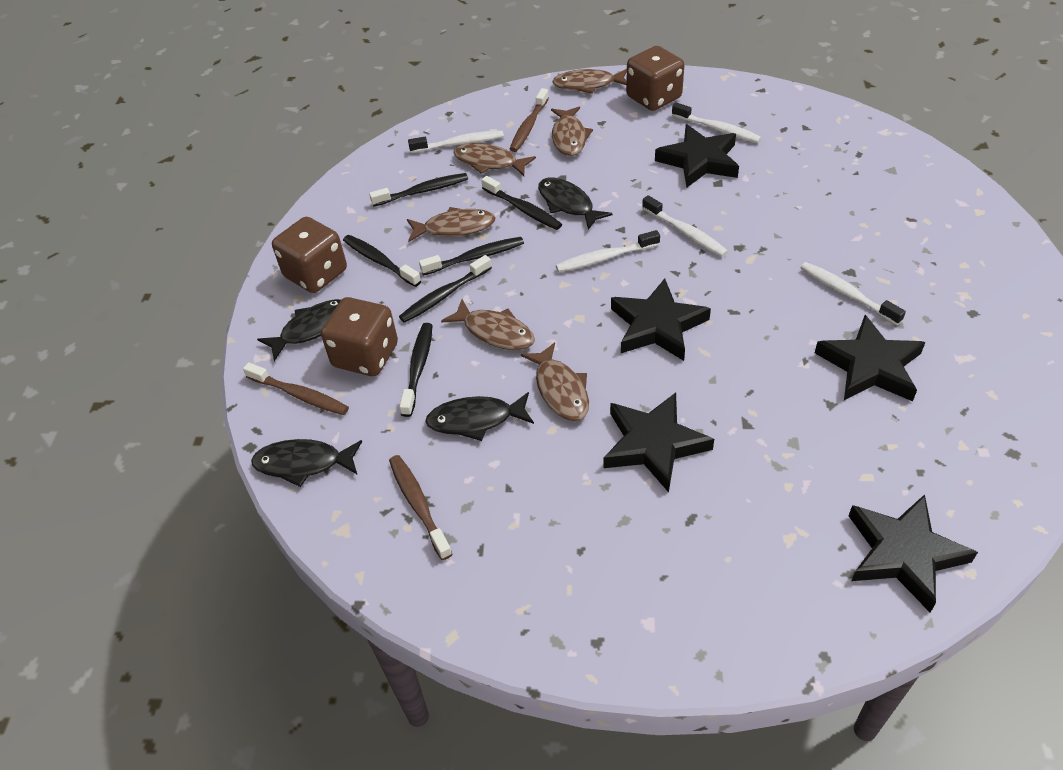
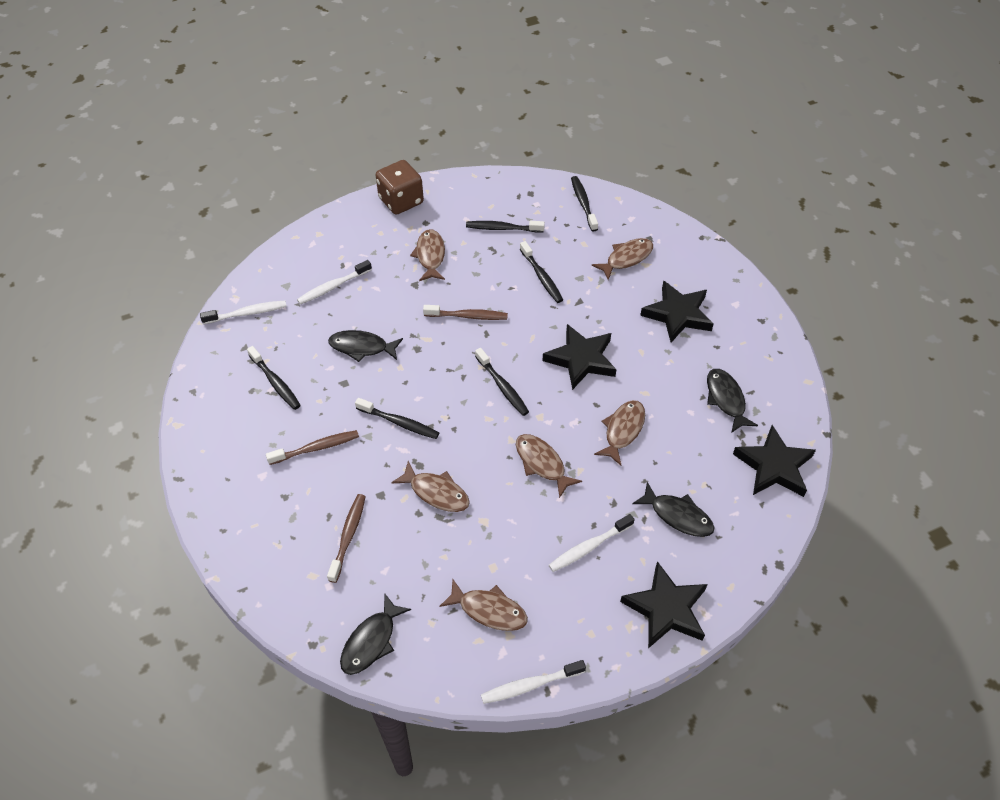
black star: [603,393,714,492] [611,278,711,361] [655,124,739,188] [815,315,925,401] [848,494,978,612] = 5 -> [543,324,617,390] [620,561,708,648] [640,280,714,342] [733,425,816,497] = 4
brown dice: [272,217,347,293] [321,297,398,376] [626,46,684,111] = 3 -> [376,160,424,215] = 1
white toothbrush: [408,130,504,153] [556,230,660,272] [642,195,728,257] [672,102,762,143] [800,262,906,325] = 5 -> [200,301,287,324] [297,260,372,305] [481,660,586,704] [549,514,635,572] = 4

